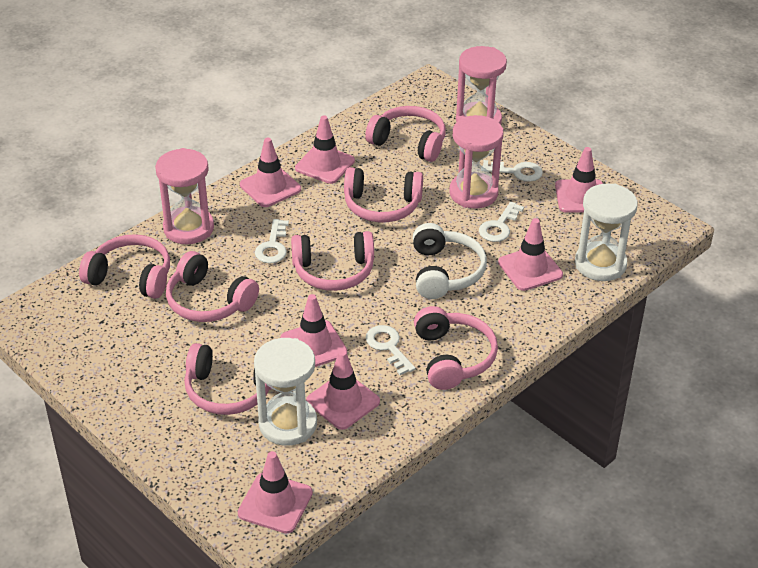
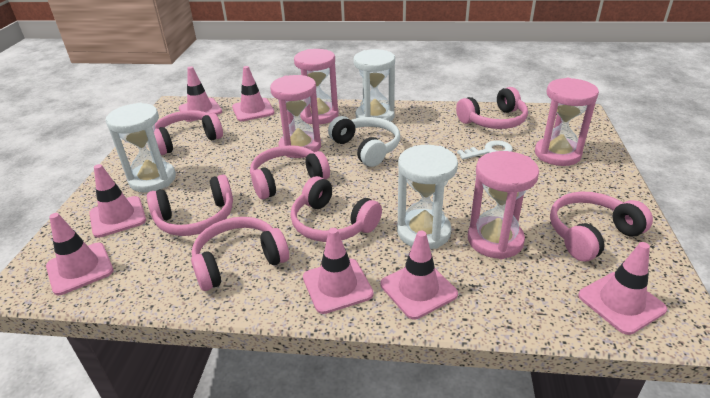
pink hourglass: [155,148,214,244] [449,115,503,209] [456,46,507,125] = 3 -> [270,75,321,158] [294,49,339,124] [468,151,539,259] [535,78,599,166] = 4
white hourglass: [254,338,317,446] [575,184,638,281] = 2 -> [106,103,176,193] [353,49,395,122] [397,145,458,249] = 3
white key: [255,219,289,264] [366,325,416,375] [479,202,524,242] [482,160,543,182] = 4 -> [457,140,513,160] = 1

